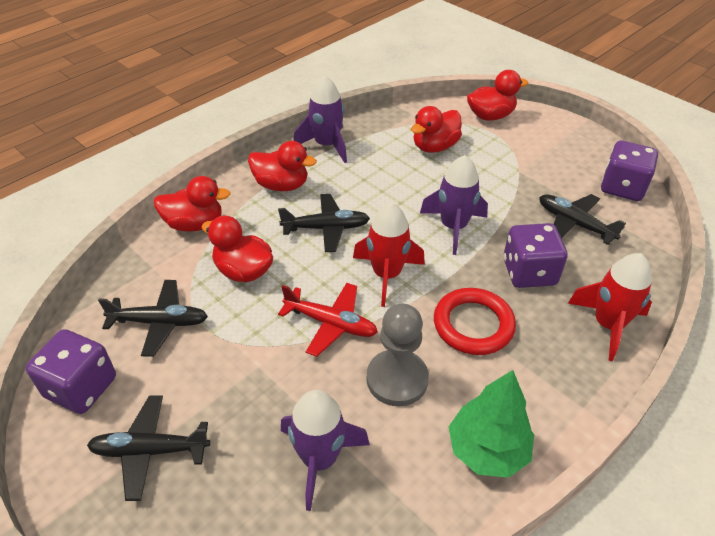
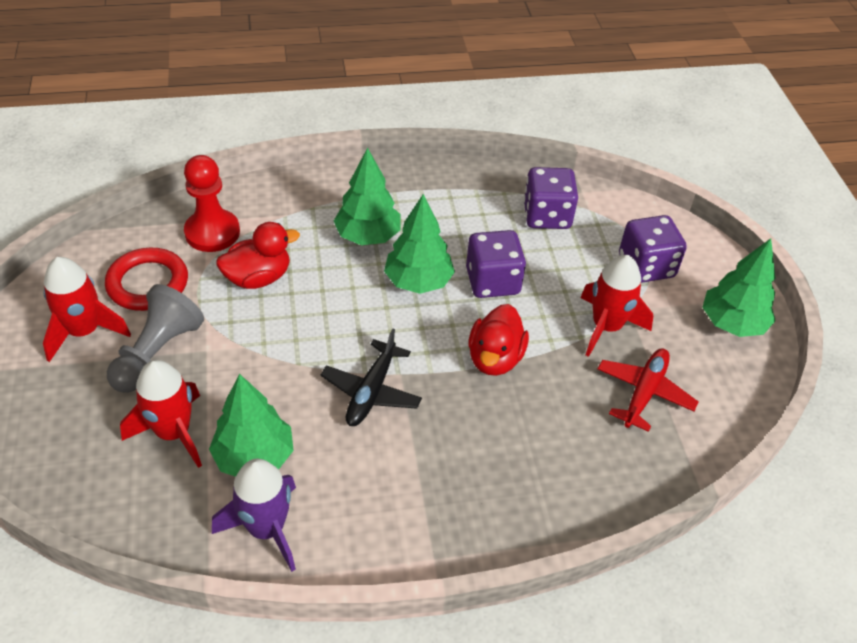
black plane: [87,395,210,501] [98,280,208,357] [278,194,370,252] [539,194,626,245] = 4 -> [321,329,422,426] = 1
green tree: [449,370,534,478] = 1 -> [209,374,294,477] [334,147,400,245] [384,194,455,294] [702,238,776,337] = 4
purple rocket: [281,390,370,511] [293,75,347,163] [420,155,488,255] = 3 -> [212,459,296,572] = 1
red duck: [154,176,230,232] [201,216,273,282] [248,141,317,191] [411,106,462,153] [467,70,528,121] = 5 -> [216,222,300,289] [468,304,529,376] = 2
red pawn: none = 0 -> [184,155,240,252] = 1
red rocket: [353,203,425,307] [568,253,652,361] = 2 -> [43,257,131,362] [120,360,202,468] [580,255,653,357] = 3

